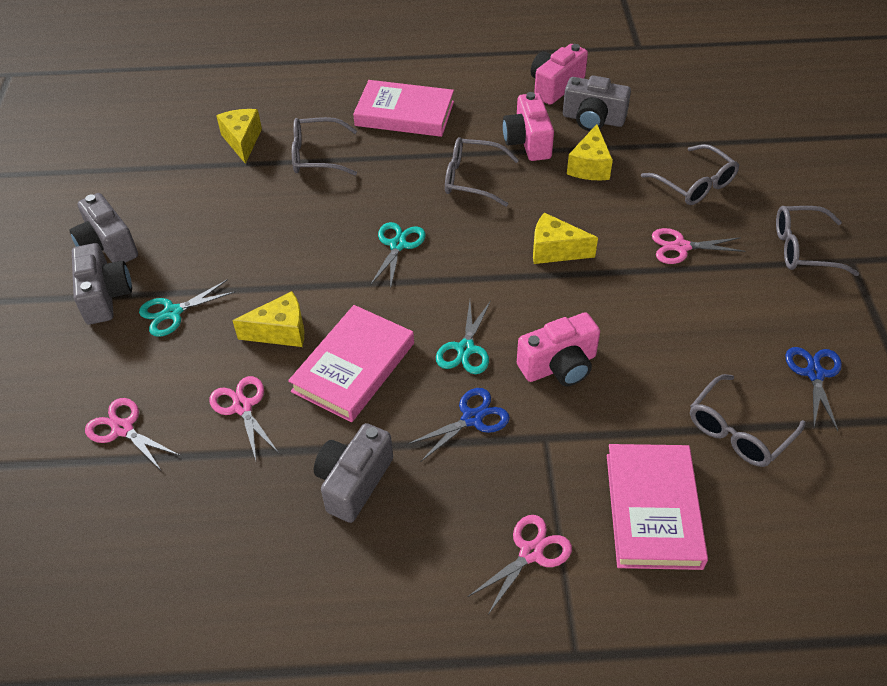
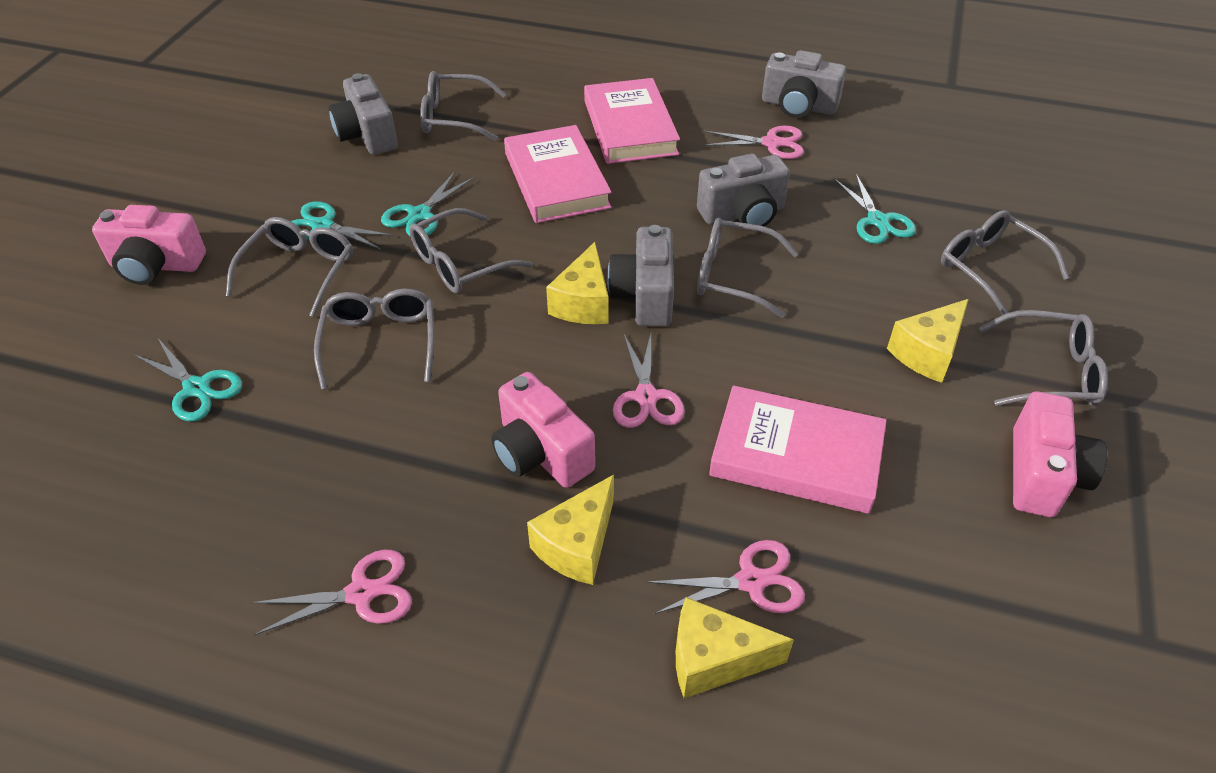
blue scissors: [408,388,510,461] [785,347,842,431] = 2 -> none = 0
grey glasses: [292,117,357,175] [445,137,519,207] [641,144,739,205] [690,374,805,467] [776,206,859,276] = 5 -> [226,217,353,317] [314,289,434,390] [409,208,533,293] [420,71,506,141] [697,218,799,318] [941,210,1070,315] [979,310,1108,406] = 7
turquoise scissors: [139,279,236,337] [370,222,426,290] [436,301,491,374] = 3 -> [133,337,242,421] [291,201,395,250] [381,172,474,237] [834,174,916,244] = 4

